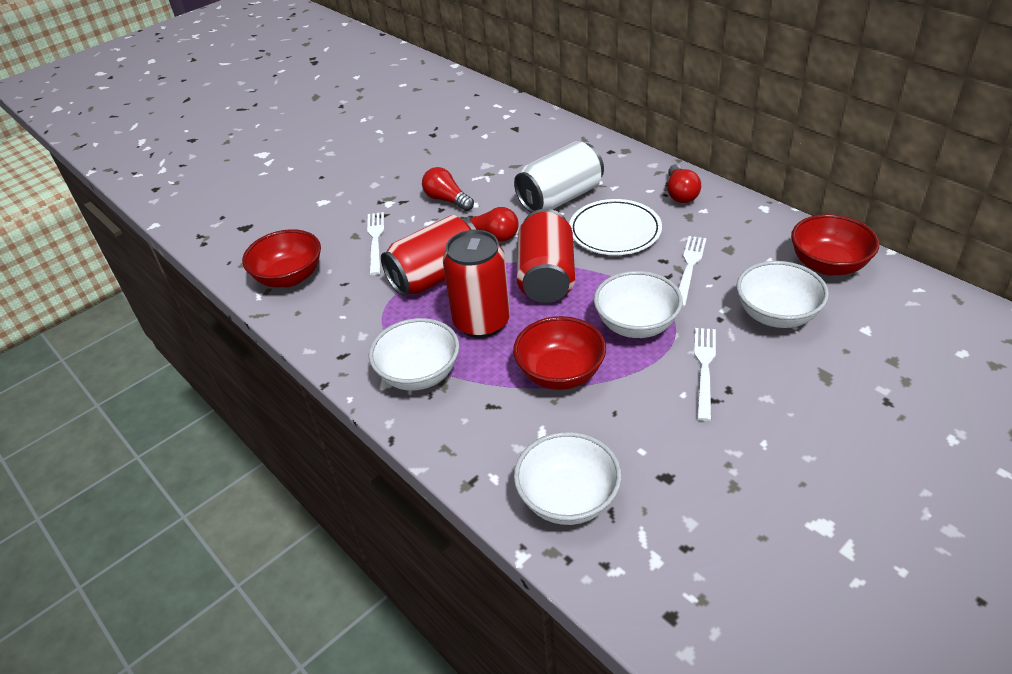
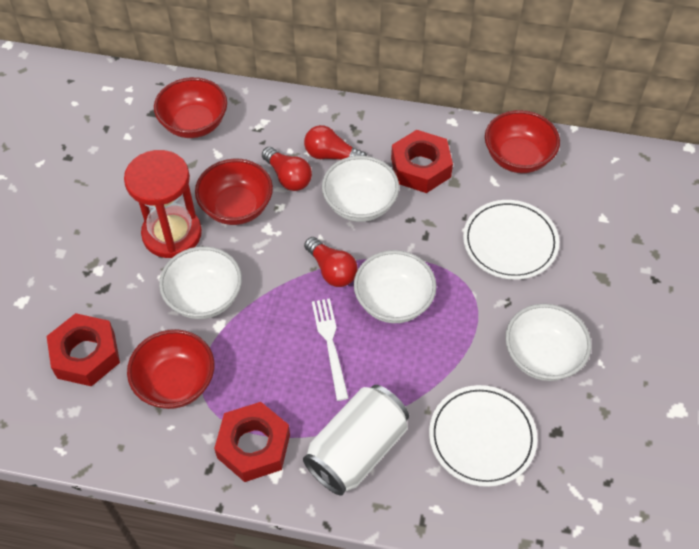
red bowl: [242,229,321,287] [513,316,606,390] [791,214,879,275] = 3 -> [127,329,214,409] [154,77,227,138] [195,159,273,225] [485,110,560,173] = 4
red can: [381,215,476,296] [443,230,510,338] [517,209,575,303] = 3 -> none = 0
red hourglass: none = 0 -> [124,150,202,258] = 1
red nut: none = 0 -> [46,313,120,387] [214,402,290,482] [391,130,453,193] = 3
white fork: [367,212,384,275] [678,236,707,307] [694,328,716,421] = 3 -> [312,298,349,401] = 1
white plate: [569,199,662,255] = 1 -> [429,385,537,487] [463,200,559,280] = 2

